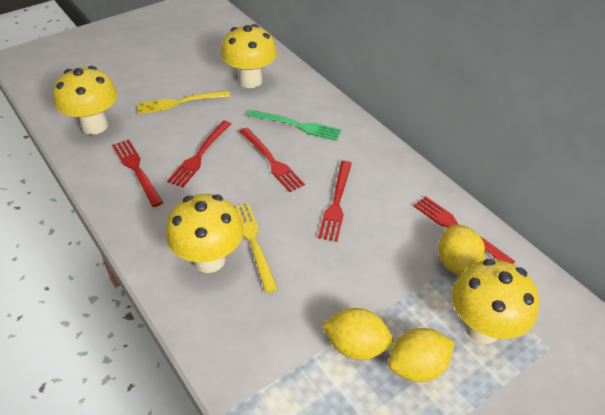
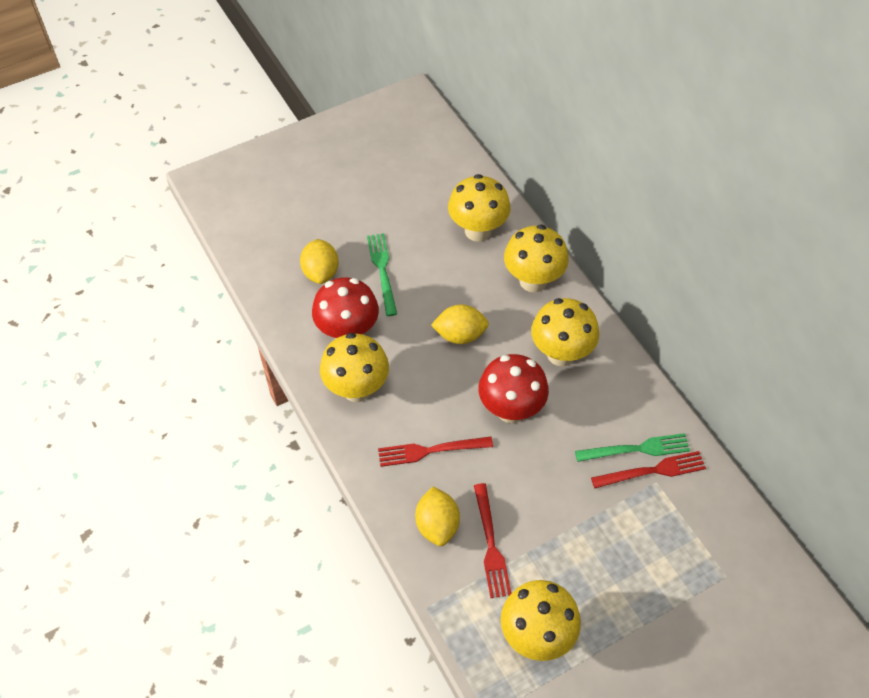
green fork: [247,110,341,141] = 1 -> [367,233,397,316] [575,433,690,462] = 2
red fork: [112,140,163,207] [167,121,231,188] [239,128,305,192] [318,161,352,242] [413,196,515,264] = 5 -> [378,437,493,467] [474,483,511,598] [591,451,706,488] = 3
red mushroom: none = 0 -> [312,277,379,339] [478,354,549,423] = 2
yellow fork: [137,91,230,114] [236,203,278,293] = 2 -> none = 0
yellow mushroom: [53,66,118,135] [166,194,243,273] [221,24,277,88] [452,259,539,344] = 4 -> [320,333,389,402] [448,174,511,242] [501,580,581,661] [504,225,569,292] [531,298,599,366] = 5

